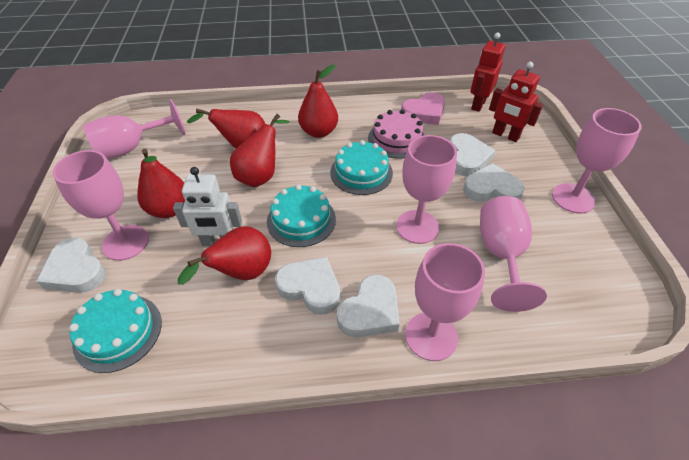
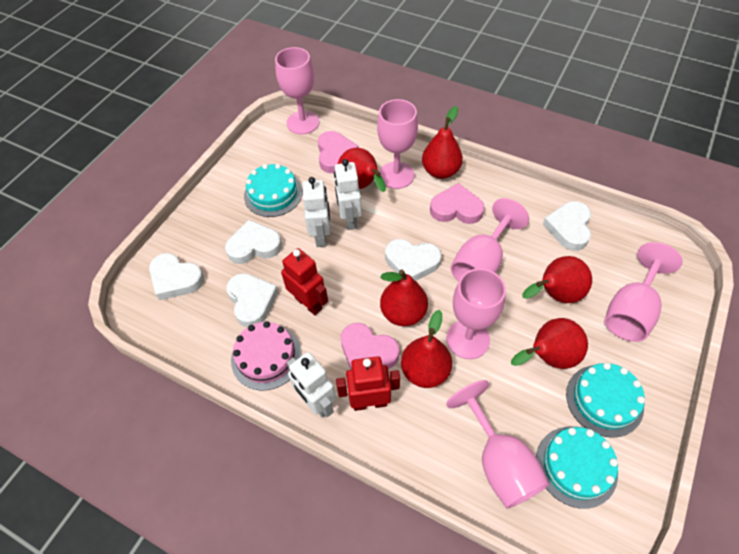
pink heart: [401,92,445,125] = 1 -> [318,131,359,173] [341,323,399,370] [430,183,484,224] = 3
red pear: [137,149,185,218] [178,226,271,285] [187,108,265,149] [230,114,290,187] [298,64,338,138] = 5 -> [338,148,386,192] [380,269,428,326] [401,310,452,388] [422,106,463,179] [511,318,588,369] [522,256,592,303] = 6
white robot: [173,167,242,246] = 1 -> [287,352,336,418] [303,177,330,247] [334,159,362,230] = 3

